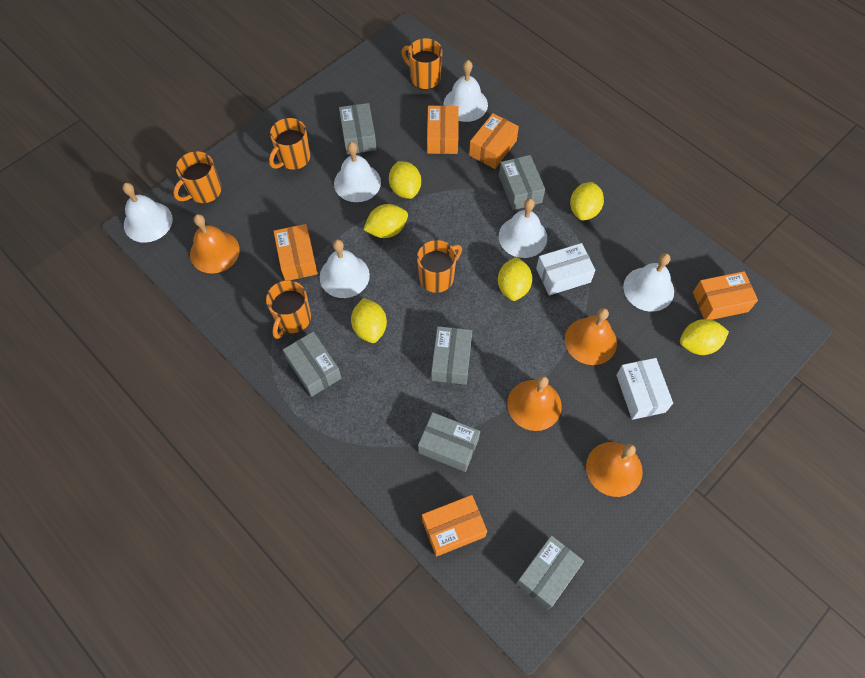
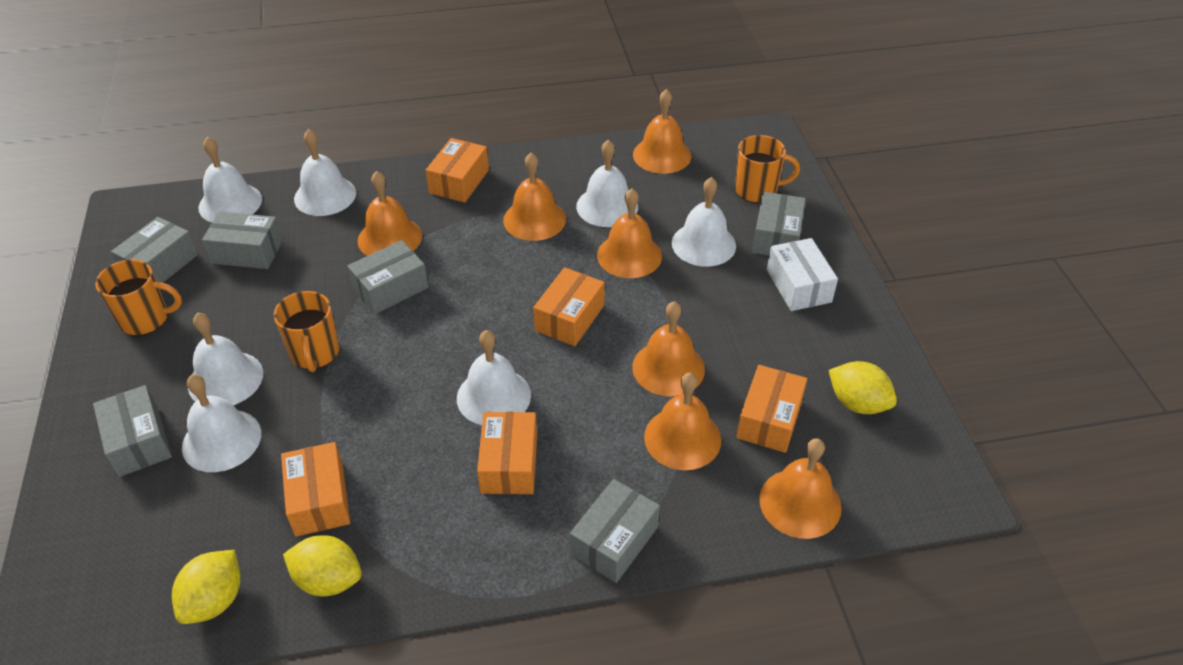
orange bell: [190,214,240,274] [507,376,562,431] [565,308,617,365] [586,442,643,497] = 4 -> [358,171,422,256] [503,153,566,241] [597,188,662,278] [632,301,705,397] [633,89,691,174] [644,372,721,470] [759,439,842,539] = 7
orange mug: [173,151,221,204] [266,280,311,339] [269,118,310,170] [401,38,443,89] [417,240,462,293] = 5 -> [95,259,182,336] [274,291,339,372] [735,135,800,203] = 3
white bell: [122,183,173,243] [320,239,370,298] [334,142,381,202] [443,60,488,122] [499,198,547,258] [623,253,674,312] = 6 -> [182,374,261,472] [188,313,263,405] [199,137,262,222] [294,129,356,216] [457,330,531,425] [576,140,638,227] [672,177,736,267] = 7
white box: [536,243,596,296] [616,358,673,420] = 2 -> [767,238,838,311] = 1
yellow lemon: [351,298,387,343] [363,204,408,238] [389,161,421,199] [498,257,532,301] [570,182,604,220] [680,319,729,355] = 6 -> [172,550,240,624] [283,535,362,596] [829,361,897,414] = 3

